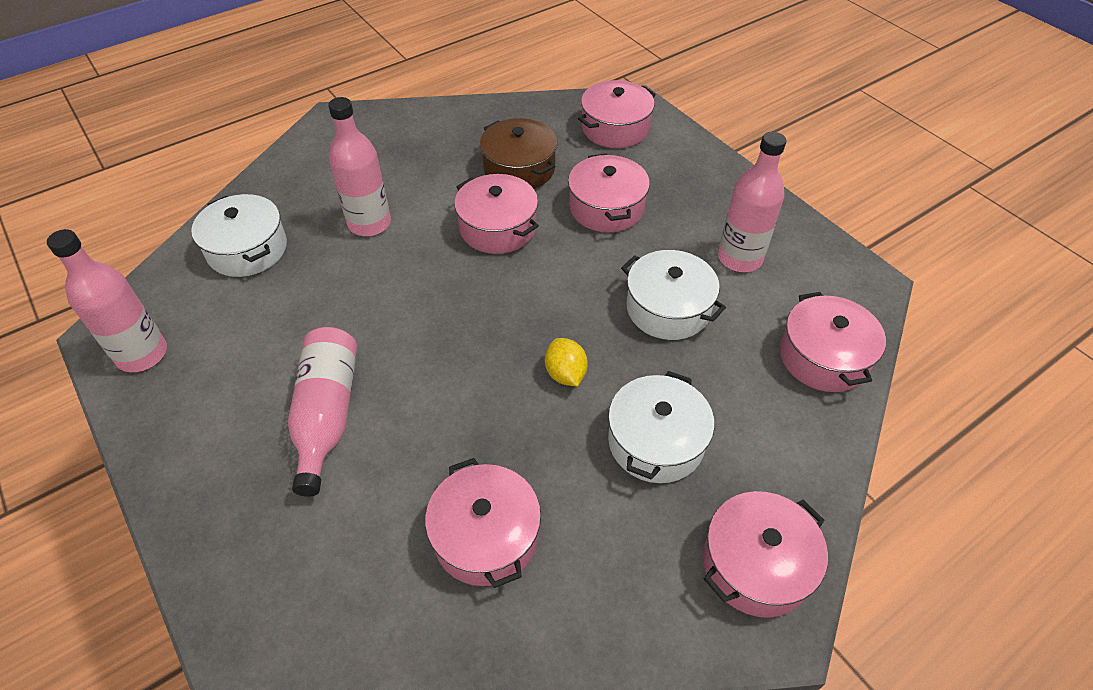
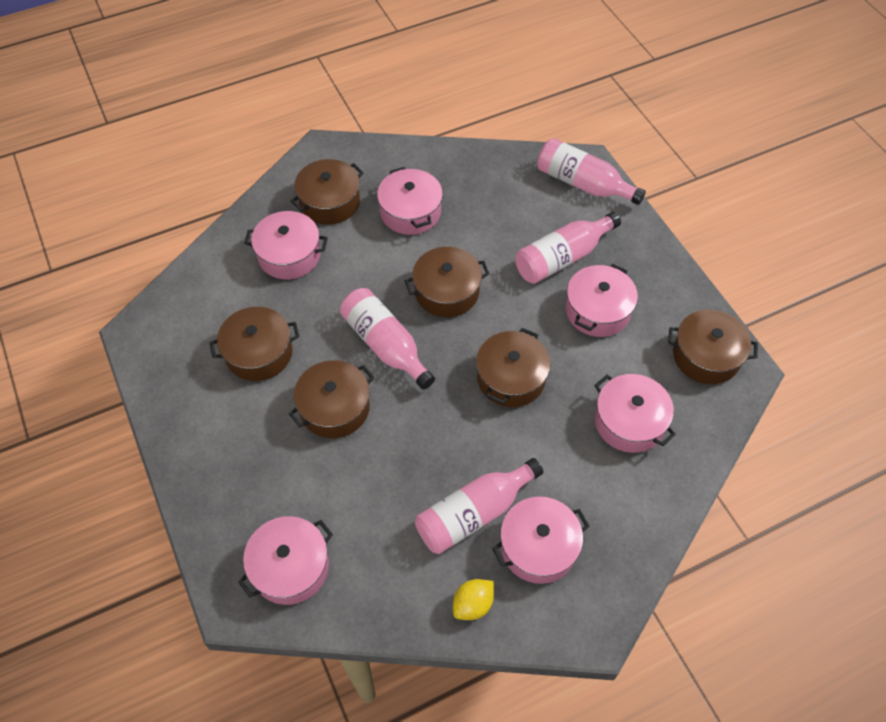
brown pot: [480,118,557,189] = 1 -> [209,307,299,381] [289,360,374,438] [291,159,364,224] [405,247,490,317] [476,328,550,407] [668,309,758,384] = 6
white pot: [191,194,287,277] [608,371,714,483] [621,250,726,340] = 3 -> none = 0

